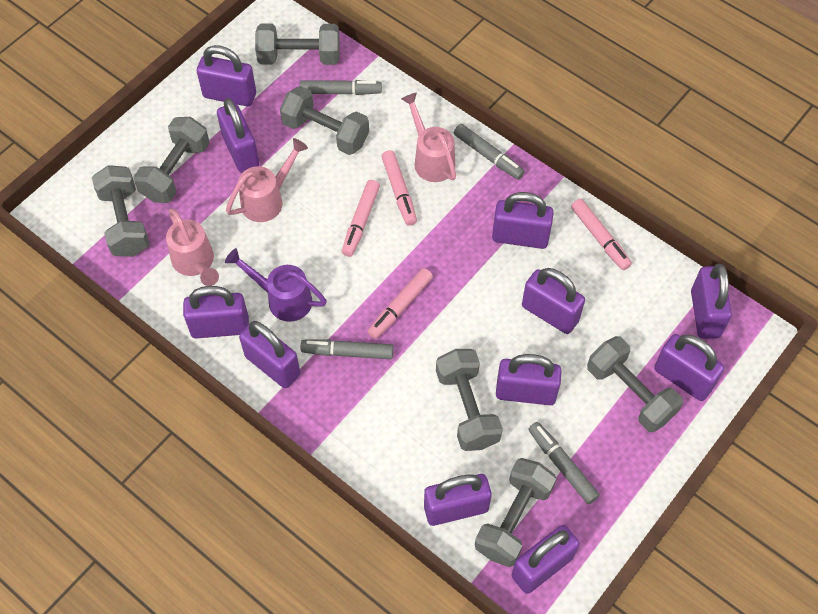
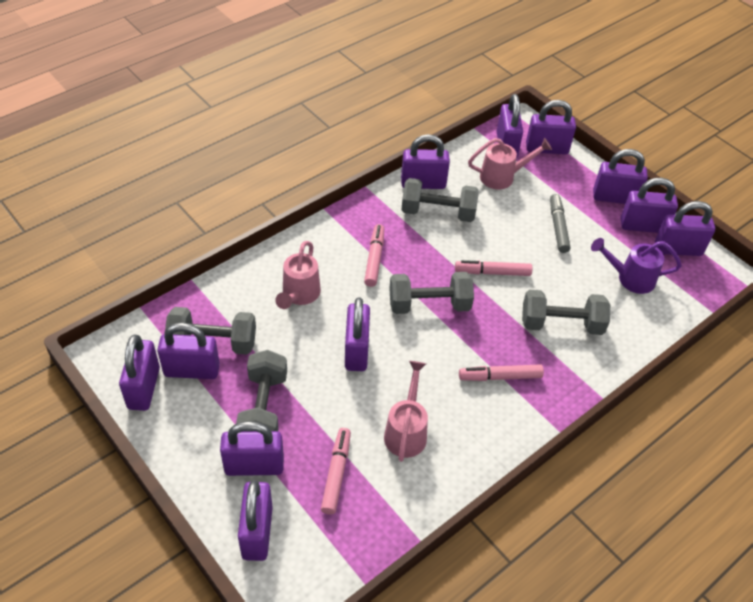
grey dumbbell: [92,165,150,257] [133,117,209,203] [255,24,339,65] [280,86,369,155] [436,349,503,451] [475,458,556,567] [587,336,683,432] = 7 -> [165,307,256,355] [236,350,287,432] [389,272,474,314] [402,178,479,222] [522,290,610,335] = 5
grey marker: [300,80,382,95] [301,339,393,359] [454,124,525,180] [528,422,600,504] = 4 -> [550,194,571,253] = 1

